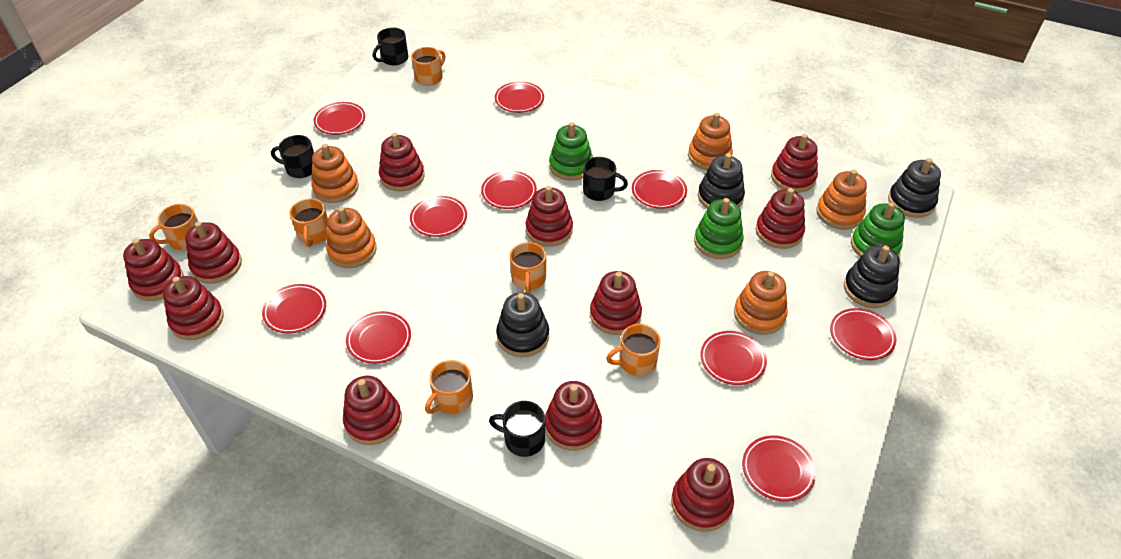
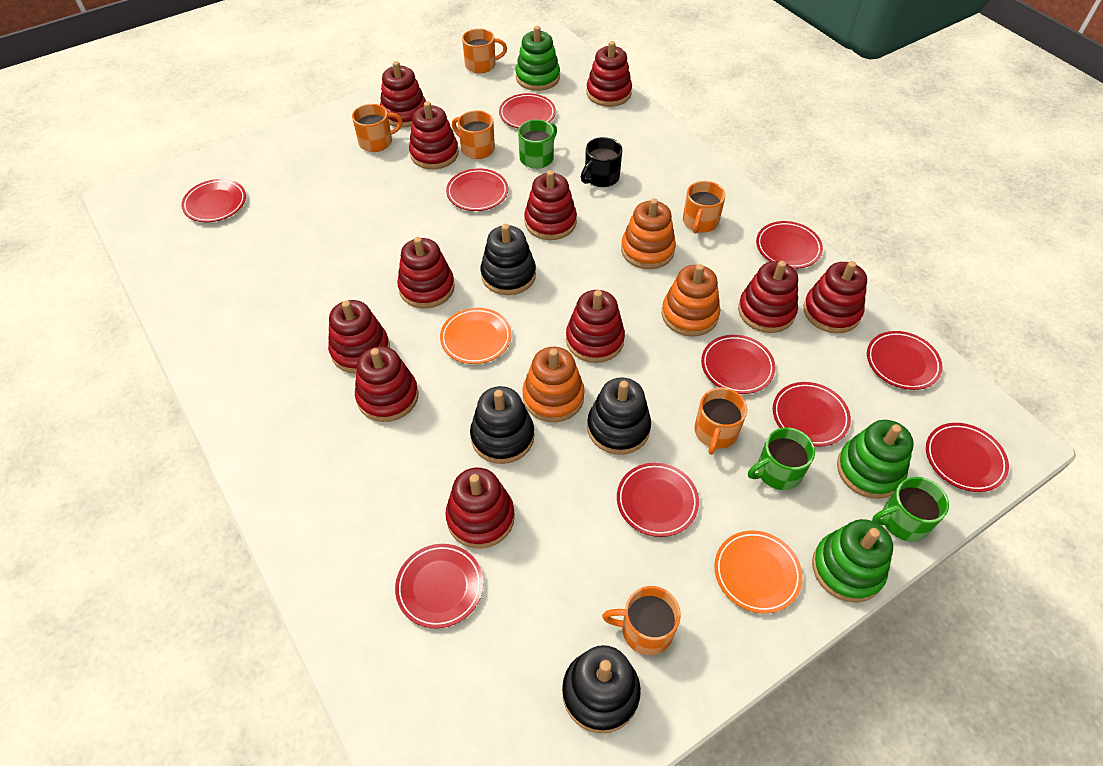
black mug: [271,135,314,178] [373,27,408,66] [489,401,545,457] [583,157,628,201] = 4 -> [581,137,622,187] = 1
green mug: none = 0 -> [518,119,557,169] [748,427,815,490] [872,477,949,542] = 3
orange plate: none = 0 -> [440,308,512,364] [714,530,803,614] = 2
orange stacking toy: [311,144,359,203] [326,207,377,268] [688,113,733,170] [734,271,788,335] [816,169,867,230] = 5 -> [523,347,585,422] [621,198,676,269] [662,264,720,337] = 3

